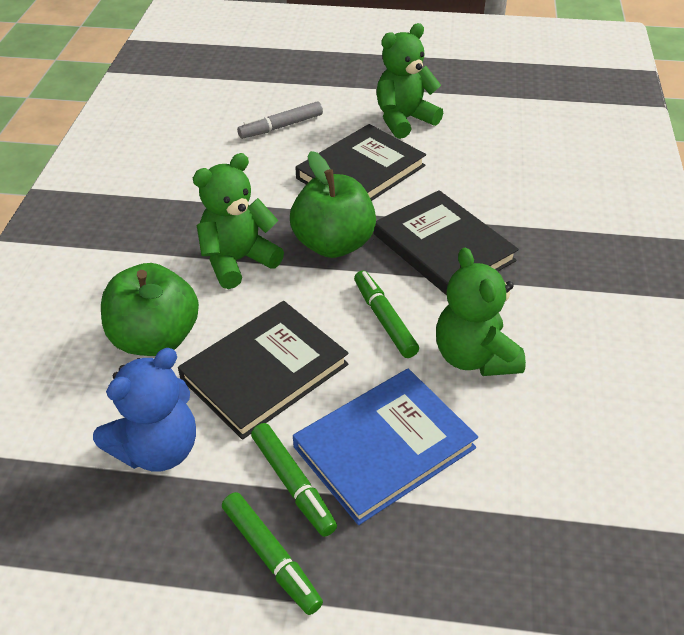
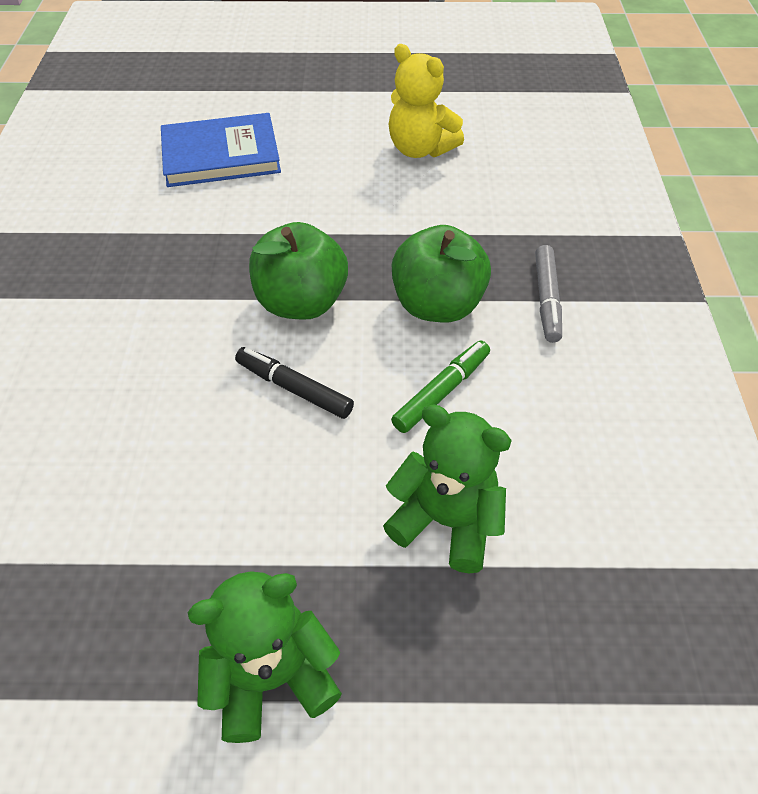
black book: [178,301,349,440] [295,124,426,201] [374,190,519,295] = 3 -> none = 0
black marker: none = 0 -> [235,347,354,419] = 1
blue teddy bear: [93,348,196,472] = 1 -> none = 0
green marker: [222,492,323,615] [251,423,337,537] [354,270,419,358] = 3 -> [391,341,490,433] = 1
green teddy bear: [193,153,284,289] [376,23,443,139] [436,247,526,376] = 3 -> [187,571,342,743] [383,404,512,574] = 2
yellow teddy bear: none = 0 -> [389,44,464,158] = 1

